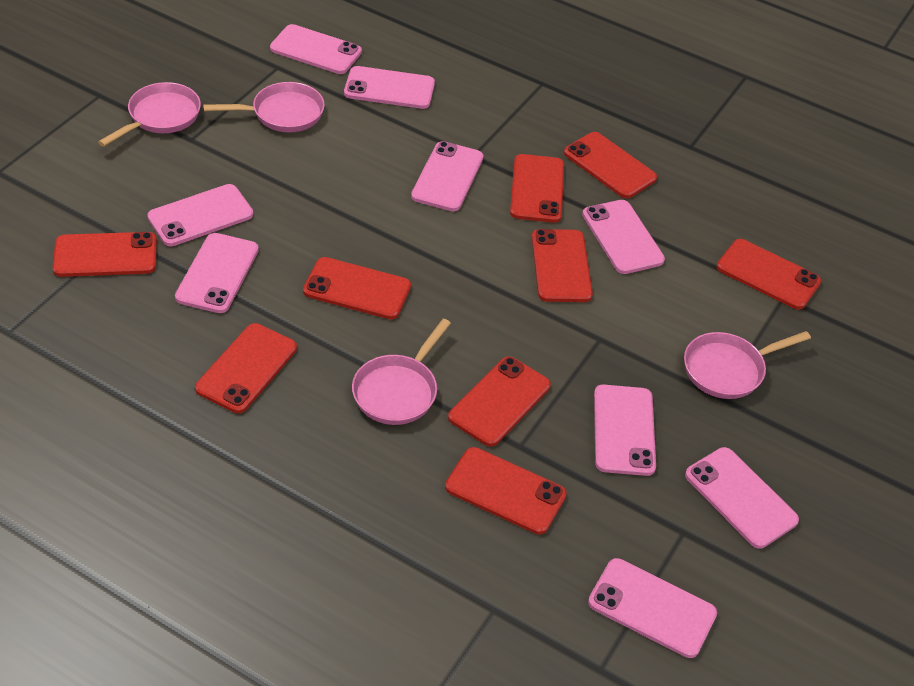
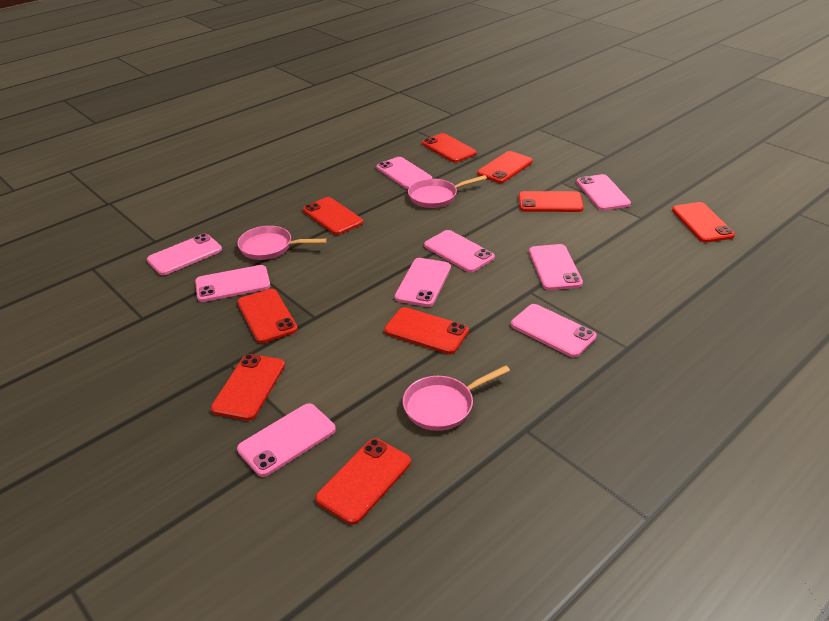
pink pan: [98,82,201,147] [203,82,325,132] [352,319,451,425] [684,331,811,399] = 4 -> [237,226,327,260] [403,365,510,431] [408,175,487,208] = 3

